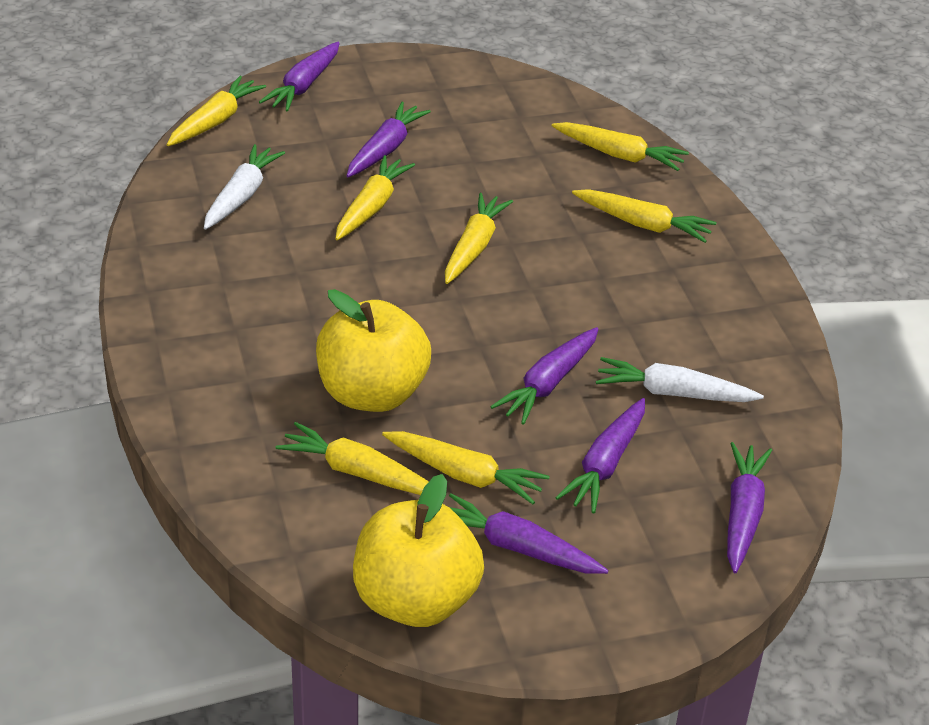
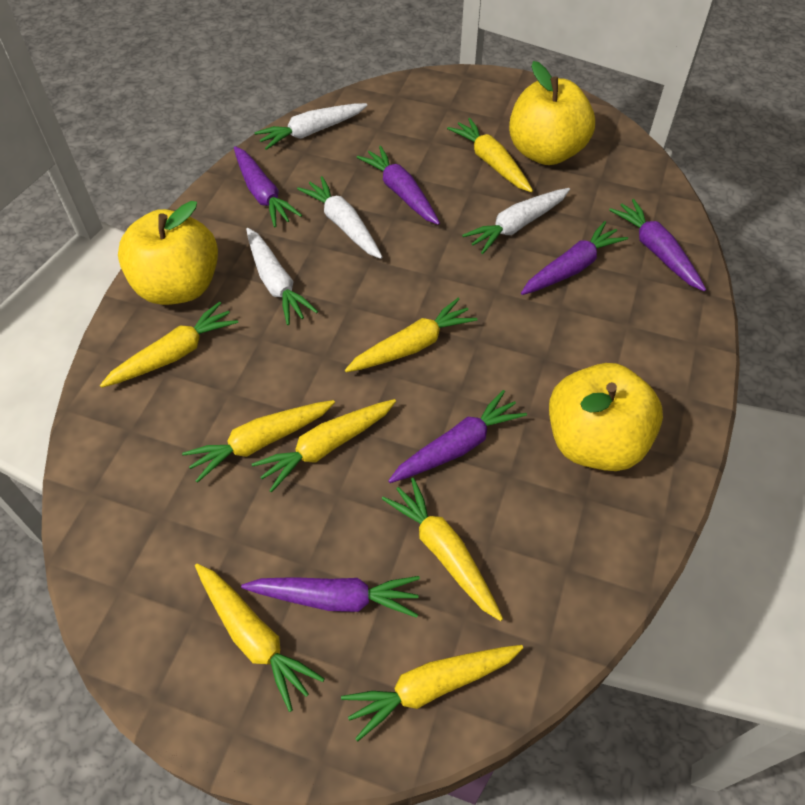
white carrot: [204,144,285,230] [596,357,764,402] = 2 -> [246,228,318,325] [254,103,368,150] [297,176,383,259] [462,188,570,254] = 4
yellow apple: [316,289,431,412] [353,474,484,627] = 2 -> [118,201,218,305] [509,61,595,165] [549,363,663,471] = 3
yellow carrot: [167,76,266,146] [275,422,429,495] [335,155,415,240] [382,431,550,504] [445,193,513,284] [552,122,689,171] [572,189,716,243] = 7 -> [100,302,238,388] [182,400,335,483] [195,563,325,712] [252,399,396,493] [341,645,523,742] [345,298,478,372] [382,478,503,621] [447,118,533,192] = 8

